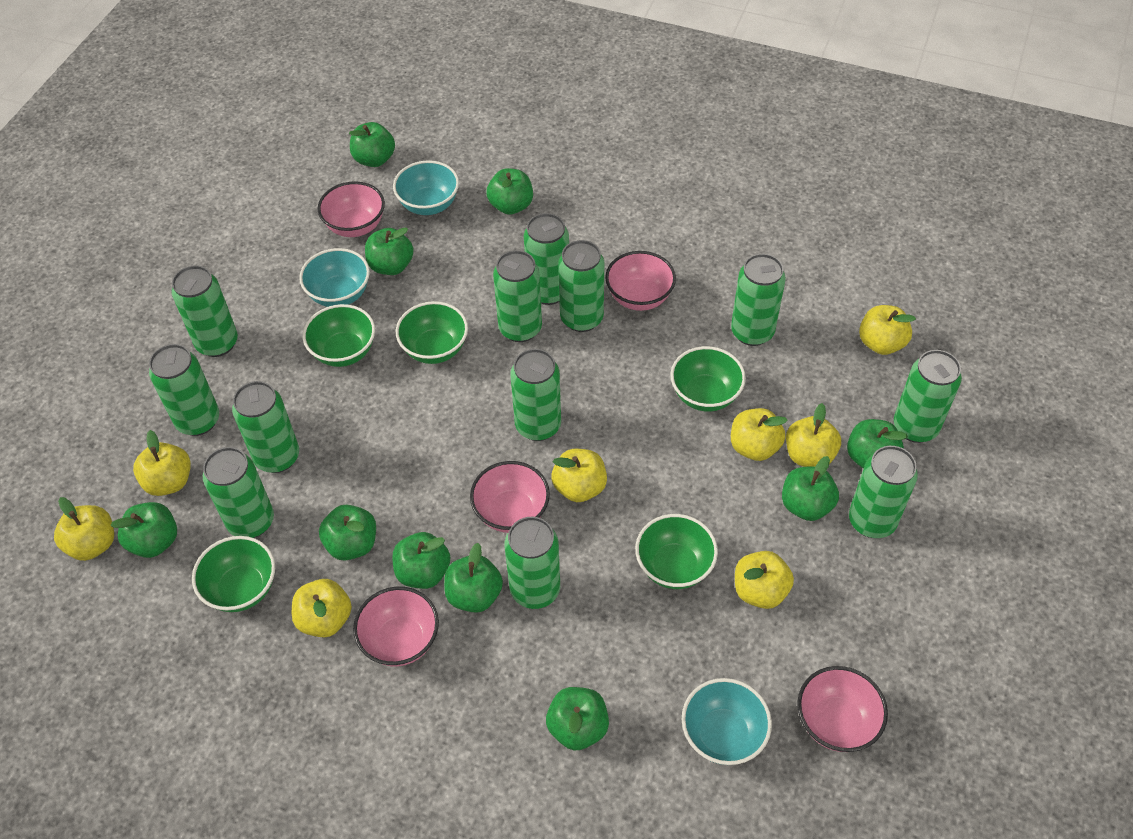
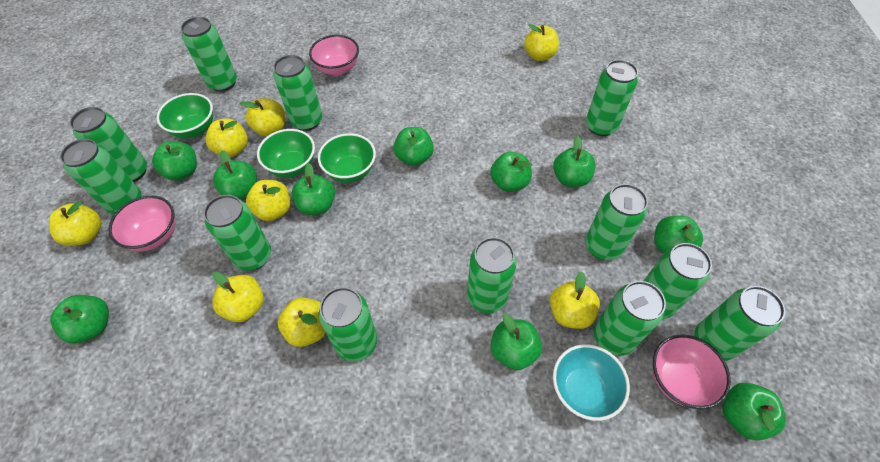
green bowl: [192,536,275,612] [303,304,375,367] [396,301,468,364] [635,514,718,589] [671,346,746,412] = 5 -> [157,93,213,138] [257,129,315,178] [318,133,376,183] = 3
pink bowl: [317,181,385,237] [353,587,439,666] [470,461,550,533] [605,251,676,311] [797,666,888,752] = 5 -> [108,196,176,251] [309,35,359,75] [653,334,731,409] = 3
turquoise bowl: [299,248,370,307] [393,160,459,215] [682,678,772,765] = 3 -> [553,344,630,421] = 1

